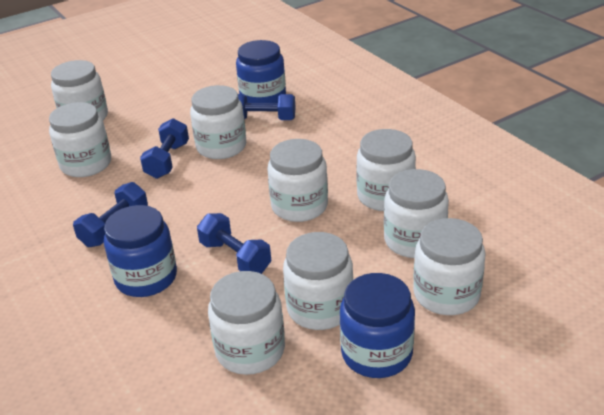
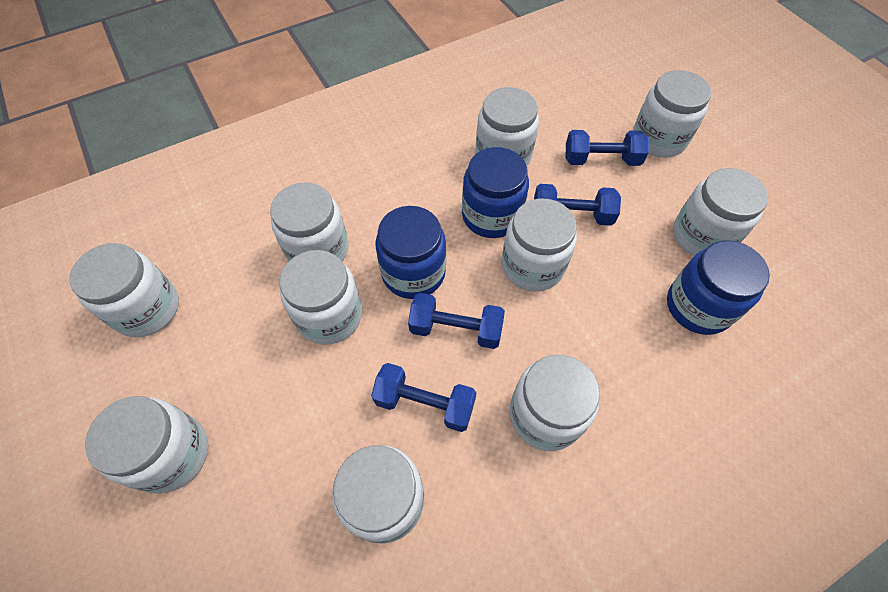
white jar: [49,102,111,177] [51,60,108,120] [190,85,246,159] [208,271,285,375] [267,139,328,222] [283,232,353,330] [356,129,416,211] [384,169,449,258] [413,218,486,315] = 9 -> [69,243,179,337] [85,396,208,494] [270,182,349,262] [279,250,362,345] [332,445,424,544] [475,87,539,166] [502,198,577,292] [510,355,600,451] [633,70,711,157] [673,168,768,256] = 10

